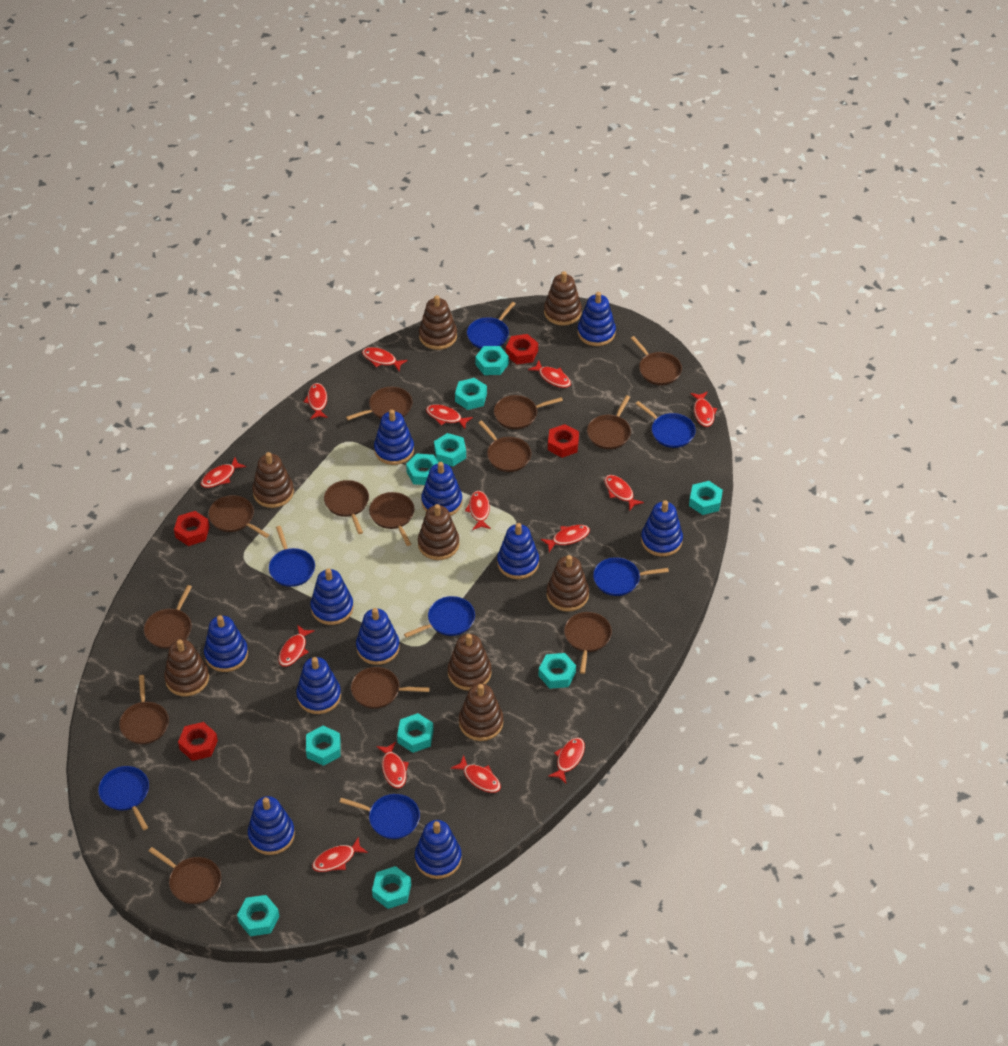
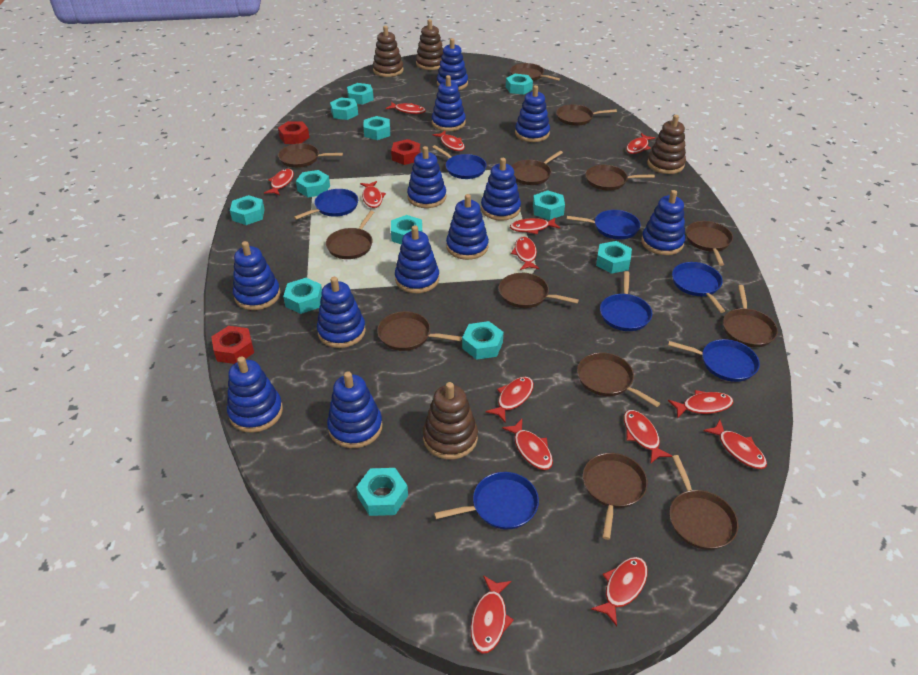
blue stacking toy: [204,615,248,672] [248,796,295,855] [296,657,341,714] [310,568,354,625] [356,608,400,665] [374,409,414,465] [415,820,462,879] [421,462,462,516] [497,523,539,579] [578,292,616,346] [641,500,683,557] = 11 -> [227,356,283,433] [233,241,280,310] [317,277,366,348] [327,371,383,448] [395,225,439,293] [407,146,446,208] [432,75,466,131] [437,38,468,90] [446,194,489,260] [481,158,521,221] [515,85,550,142] [641,190,685,255] = 12
brown stacking toy: [164,639,209,696] [252,452,294,508] [418,504,459,560] [419,295,457,350] [448,634,492,691] [459,684,503,741] [544,271,582,326] [547,555,589,612] = 8 -> [373,26,404,77] [416,19,443,70] [423,382,478,460] [647,115,686,174] = 4
red nut: [174,511,210,546] [178,722,218,761] [506,334,538,365] [548,424,579,458] = 4 -> [211,326,254,364] [278,121,309,144] [391,139,421,165] = 3
turquoise nut: [237,895,279,936] [306,726,341,766] [372,866,411,909] [397,713,434,753] [406,453,438,485] [434,433,466,467] [455,378,487,410] [475,346,509,375] [539,653,576,689] [689,481,723,515] = 10 -> [230,195,265,225] [283,278,322,314] [296,170,330,197] [330,97,358,120] [347,83,374,105] [356,468,408,516] [363,116,390,140] [391,215,422,244] [462,321,503,360] [506,74,533,95] [533,190,565,220] [596,241,632,274] = 12

